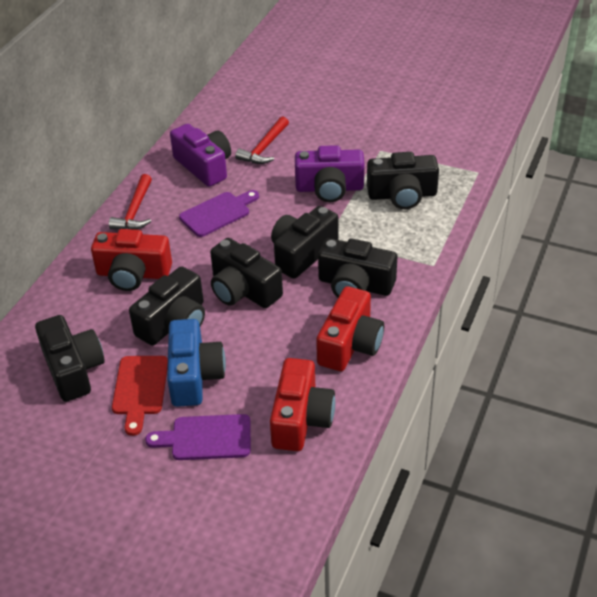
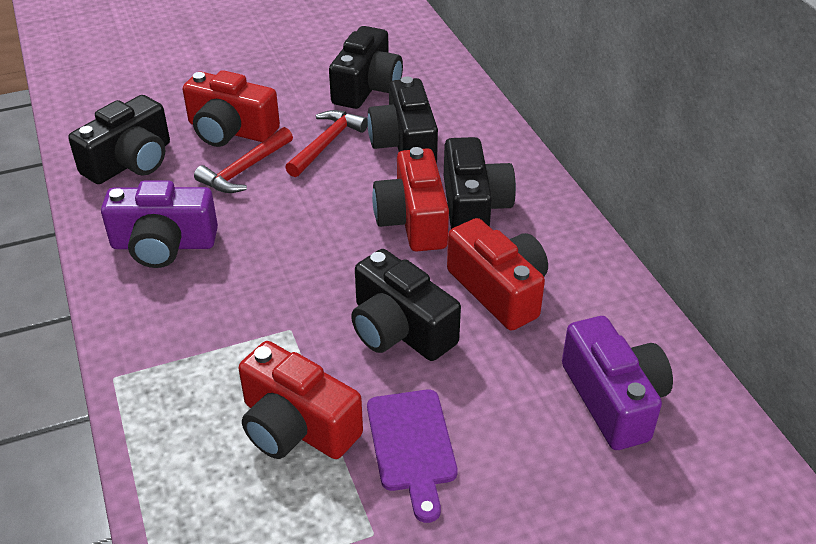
black camera: [35,315,105,402] [129,266,205,346] [210,238,283,308] [271,206,338,279] [318,238,397,297] [367,152,439,209] = 6 -> [68,95,170,184] [329,26,403,109] [351,249,461,361] [367,76,438,163] [444,137,516,229] = 5
blue camera: [167,319,226,407] = 1 -> none = 0
purple cutting board: [145,414,251,460] [179,190,259,237] = 2 -> [367,390,458,523] = 1
red camera: [91,229,172,291] [270,358,335,451] [316,286,384,371] = 3 -> [183,70,280,147] [238,341,363,459] [372,147,449,251] [447,218,548,331] = 4
red cutting board: [112,356,168,436] = 1 -> none = 0

